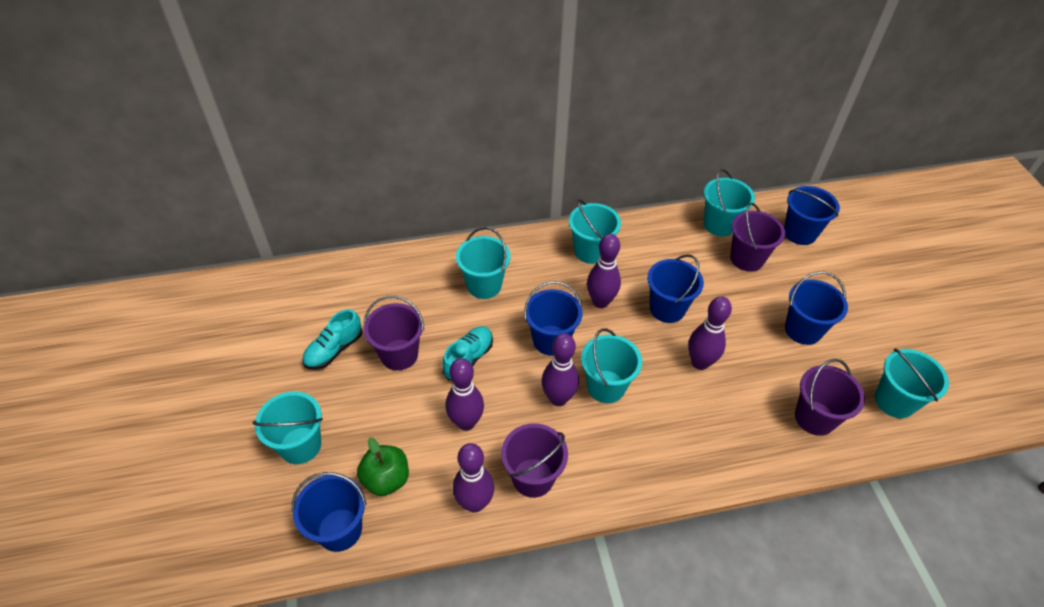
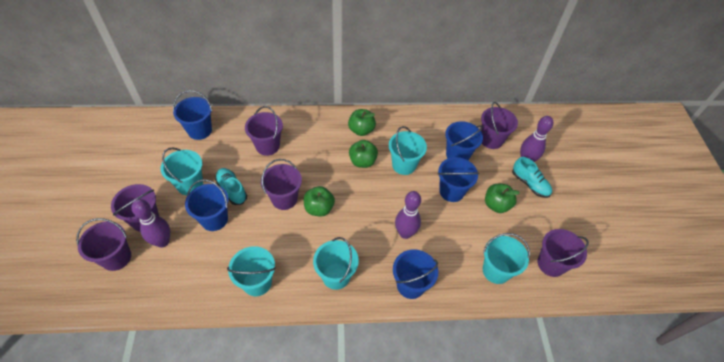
green apple: [357,437,409,496] = 1 -> [304,186,335,217] [348,109,376,136] [349,140,378,168] [485,184,520,213] = 4
purple bowling pin: [445,358,484,431] [453,443,494,513] [541,333,579,406] [587,234,621,308] [688,296,732,370] = 5 -> [131,199,170,248] [395,191,421,239] [520,116,553,162] = 3
purple bucket: [363,295,424,371] [501,423,568,498] [730,203,785,272] [795,359,865,436] = 4 -> [76,218,131,271] [111,184,159,232] [245,106,283,156] [261,159,302,210] [481,102,518,149] [537,229,589,277] = 6
turquoise bucket: [252,391,323,464] [456,227,510,299] [569,199,621,264] [581,328,642,403] [704,169,755,236] [875,348,949,418] = 6 -> [160,147,203,195] [227,246,276,297] [313,237,359,290] [389,126,427,175] [483,233,530,284] = 5

